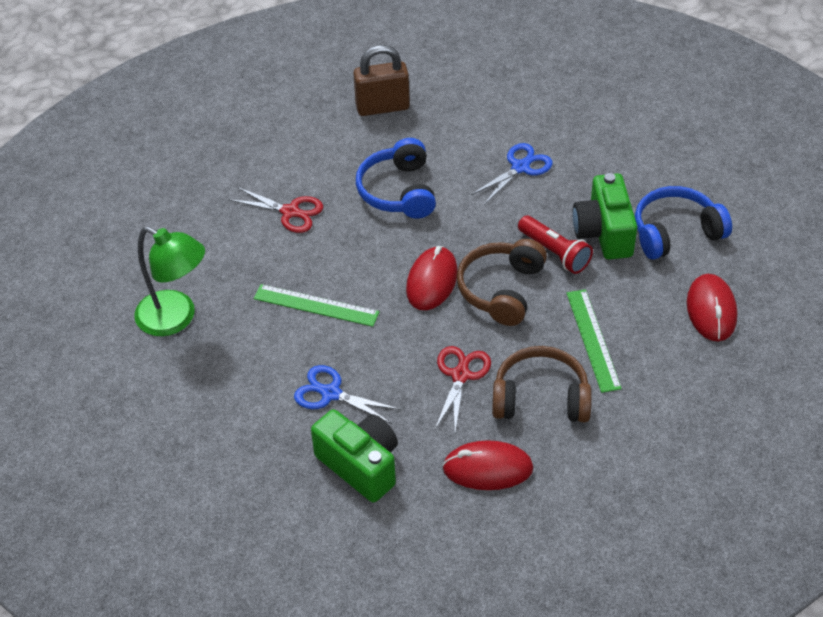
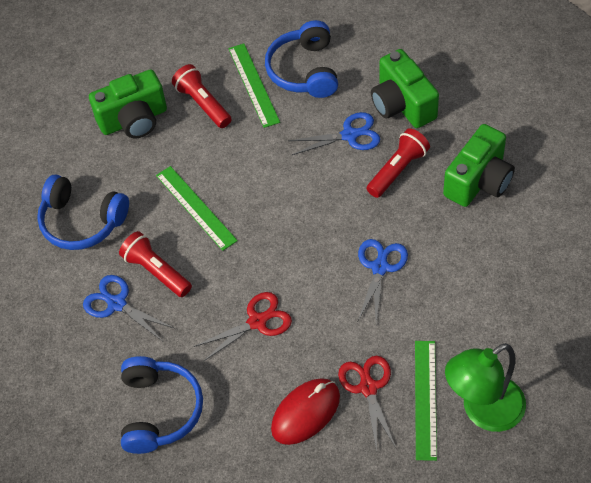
blue headphones: [356,138,436,218] [635,186,732,260] = 2 -> [37,175,129,250] [121,356,203,454] [265,20,338,98] = 3
blue scissors: [294,365,401,424] [471,143,553,205] = 2 -> [83,275,174,341] [288,112,380,155] [358,239,408,323] = 3
brown headphones: [457,239,547,326] [492,346,592,422] = 2 -> none = 0
brown padlock: [353,45,410,116] = 1 -> none = 0
green camera: [311,409,398,502] [573,173,637,259] = 2 -> [89,69,167,139] [371,49,439,128] [443,124,515,207] = 3
green ruler: [253,284,379,327] [567,289,622,393] = 2 -> [156,166,238,251] [228,43,280,128] [415,341,437,461] = 3
red flashlight: [518,216,593,274] = 1 -> [119,231,192,297] [172,64,231,128] [367,128,430,198] = 3
red mouse: [406,246,458,310] [442,440,533,490] [687,274,737,342] = 3 -> [271,378,340,445] = 1

